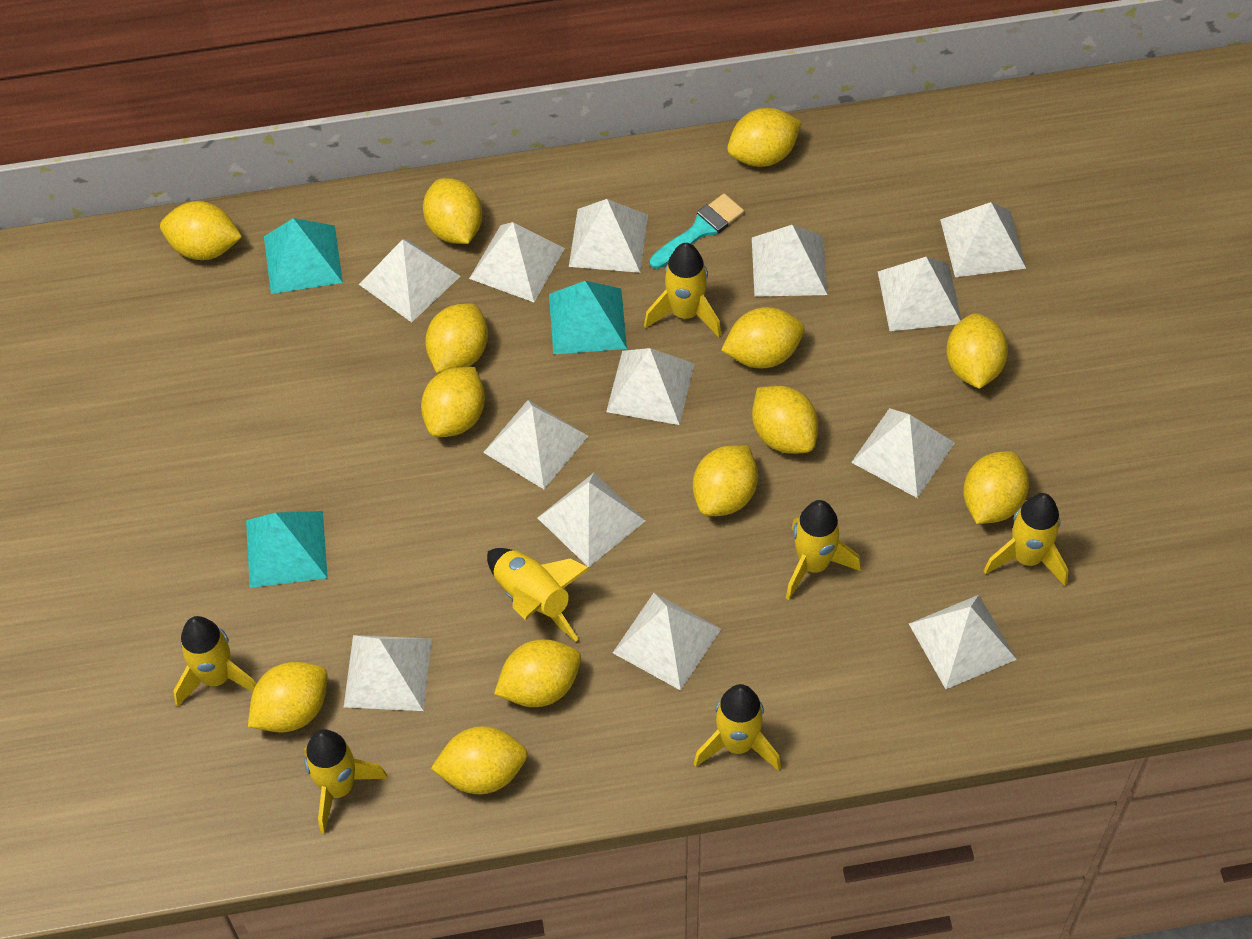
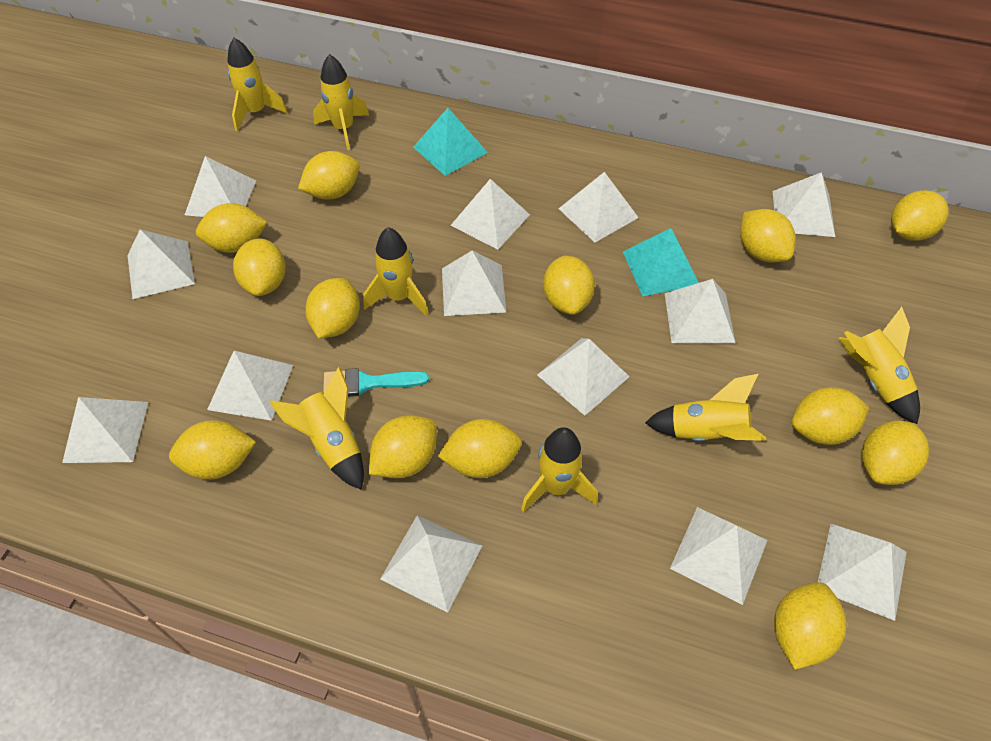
turquoise pyramid: [246,511,328,588] [264,218,343,294] [549,281,627,354] = 3 -> [413,108,488,176] [623,228,699,296] = 2

